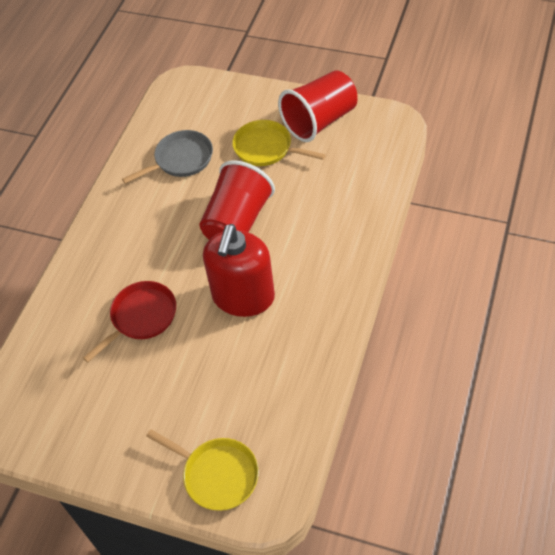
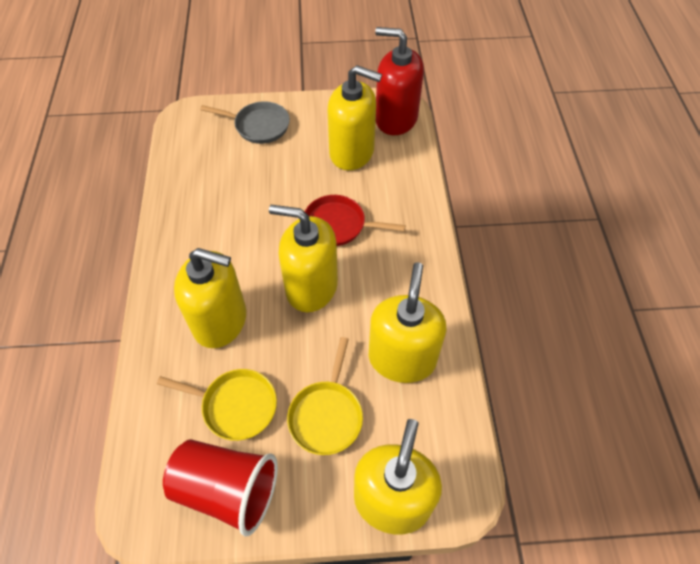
red cup: [199,160,275,240] [278,70,358,142] = 2 -> [163,439,278,536] = 1
yellow soap dispenser: none = 0 -> [174,248,246,348] [269,205,338,312] [328,65,382,170] [354,419,442,534] [369,262,446,383] = 5

